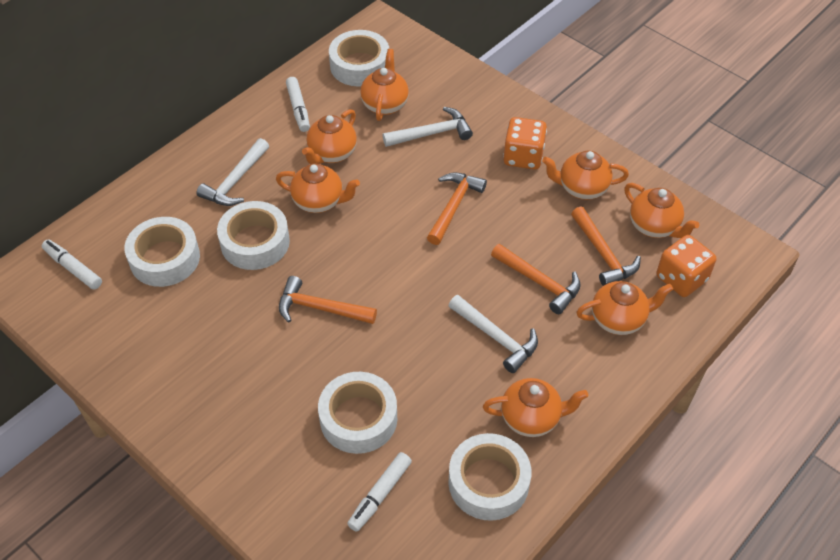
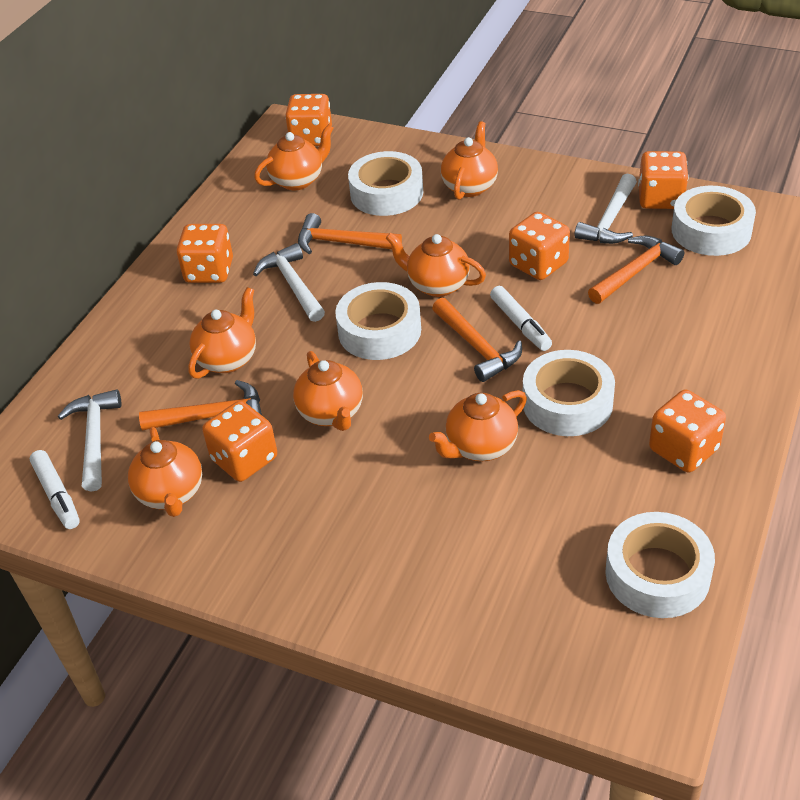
orange dice: [503,117,547,170] [657,235,716,297] = 2 -> [176,224,233,283] [202,401,277,482] [285,94,332,146] [509,212,570,280] [638,151,688,209] [649,389,726,473] = 6
white marker: [42,240,102,290] [286,77,310,132] [347,452,412,532] = 3 -> [30,450,80,529] [490,286,552,351] = 2

